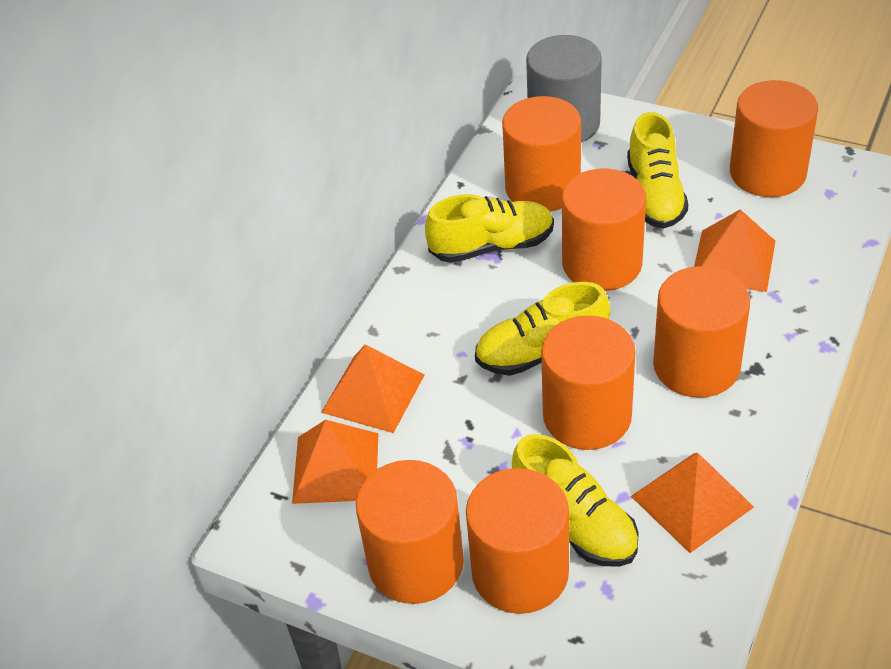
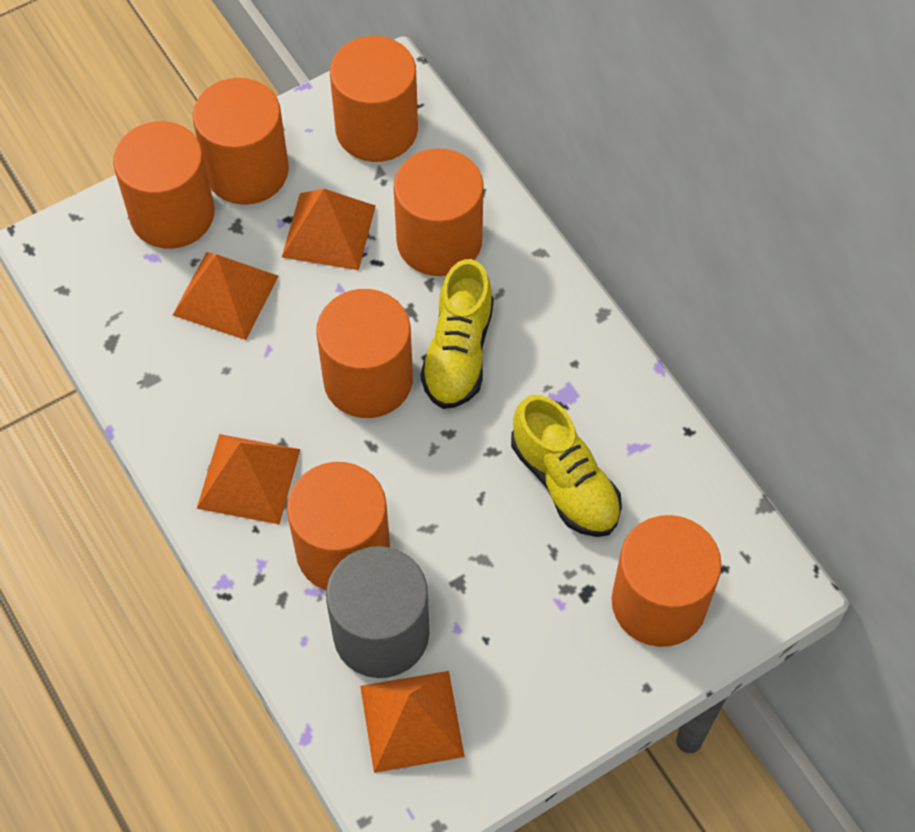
yellow shoe: [425,194,554,263] [475,282,610,376] [512,434,639,567] [627,112,688,229] = 4 -> [421,259,494,409] [511,395,622,537] = 2

